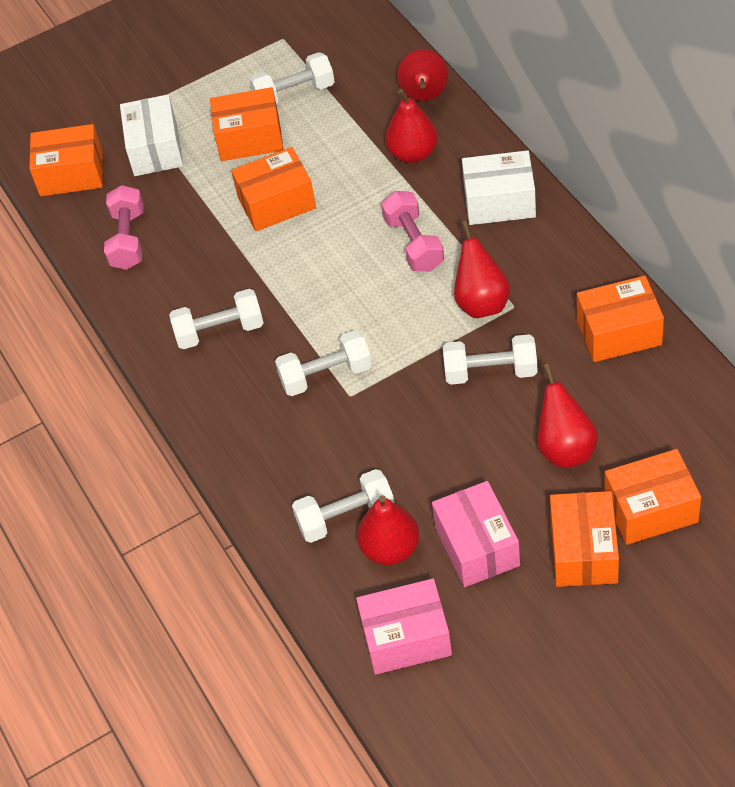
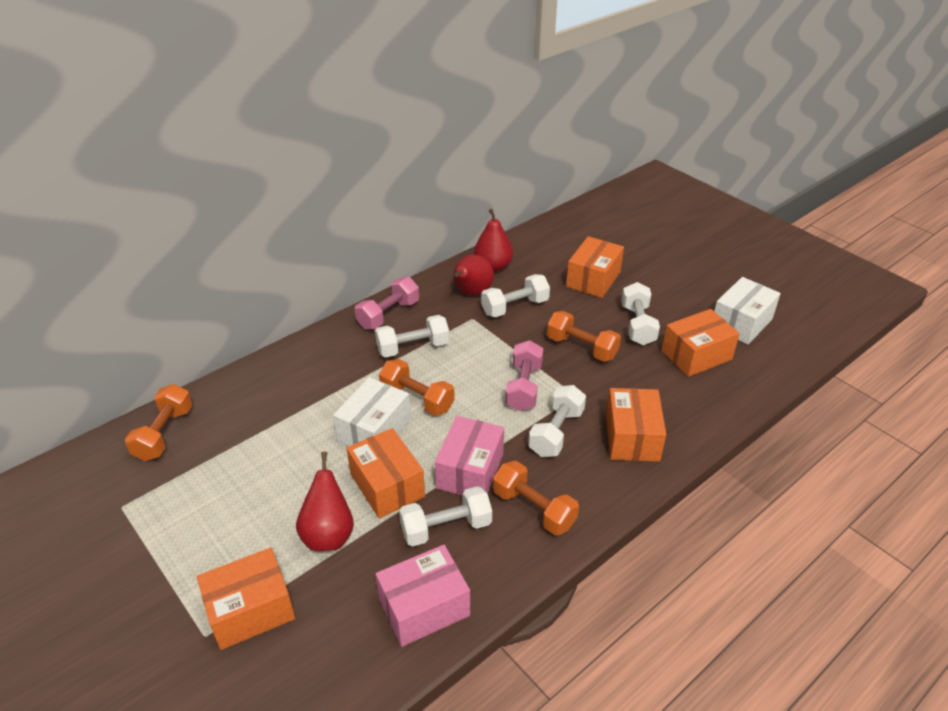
orange box: [29,124,103,196] [210,87,284,161] [231,147,316,231] [550,491,619,587] [577,276,664,362] [604,449,701,545] = 6 -> [197,548,295,650] [346,428,425,519] [566,236,624,298] [606,388,666,462] [661,309,740,377] = 5
orange dumbbell: none = 0 -> [125,384,192,461] [379,359,455,416] [493,461,579,535] [547,311,621,362] = 4
red pear: [357,495,419,565] [385,89,438,163] [397,49,448,101] [454,221,510,318] [537,364,598,468] = 5 -> [296,452,354,551] [453,255,494,296] [474,208,513,272] = 3

